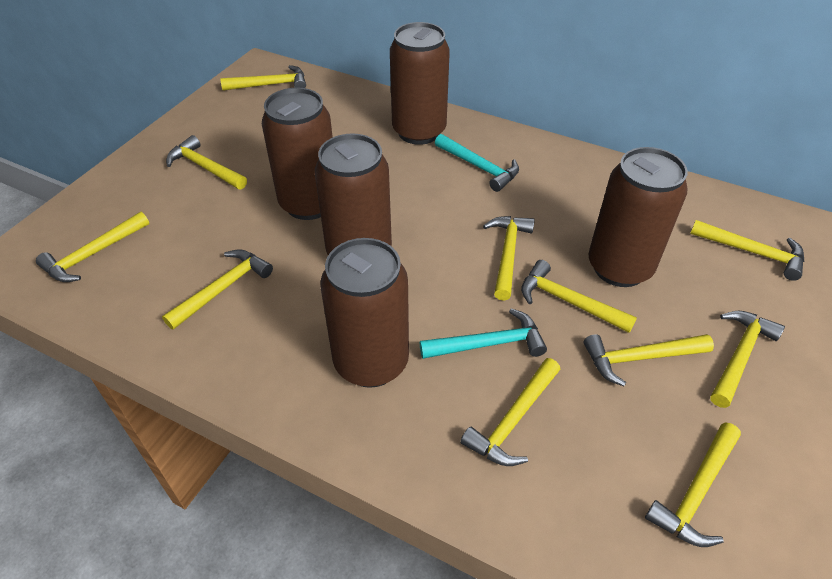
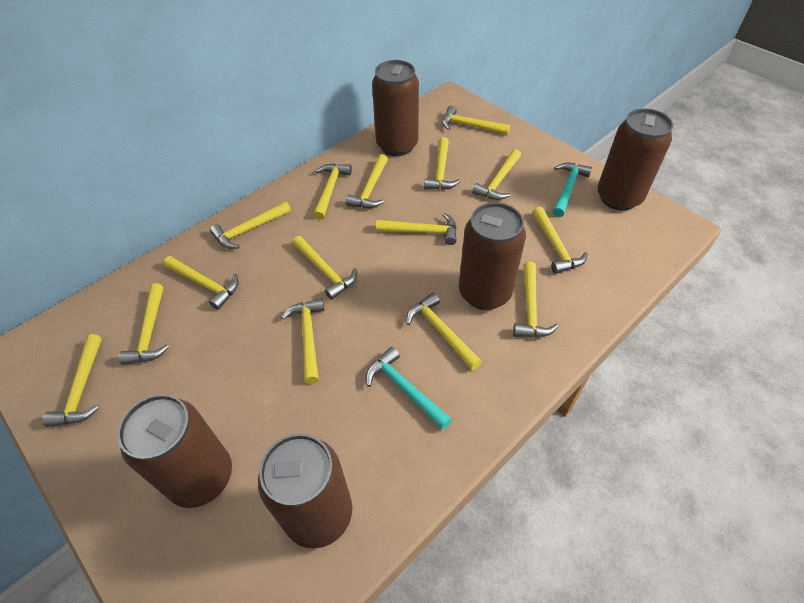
yellow hammer: [36,212,149,282] [162,249,273,330] [166,135,247,190] [221,65,306,91] [460,358,560,466] [483,216,535,301] [521,260,637,333] [584,334,714,386] [645,423,741,547] [690,220,804,281] [711,311,785,408] = 11 -> [42,334,102,427] [119,283,169,365] [163,256,239,310] [210,201,291,249] [281,298,324,384] [292,236,357,300] [313,163,352,220] [346,154,388,208] [376,213,457,245] [406,292,482,370] [424,137,460,190] [442,106,510,135] [472,149,521,200] [513,261,559,337] [533,206,588,274] = 15

